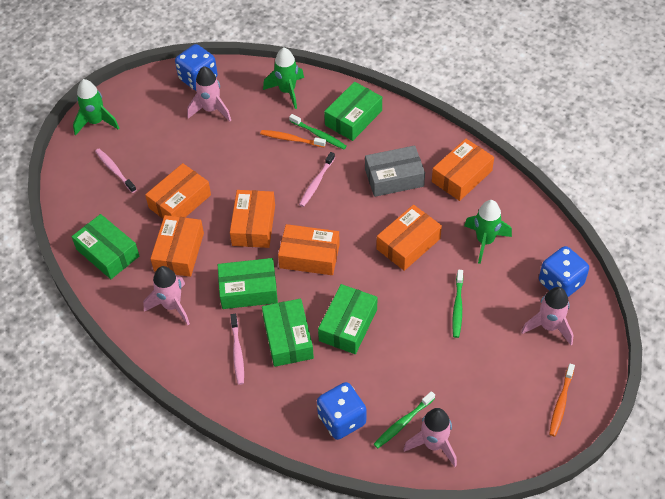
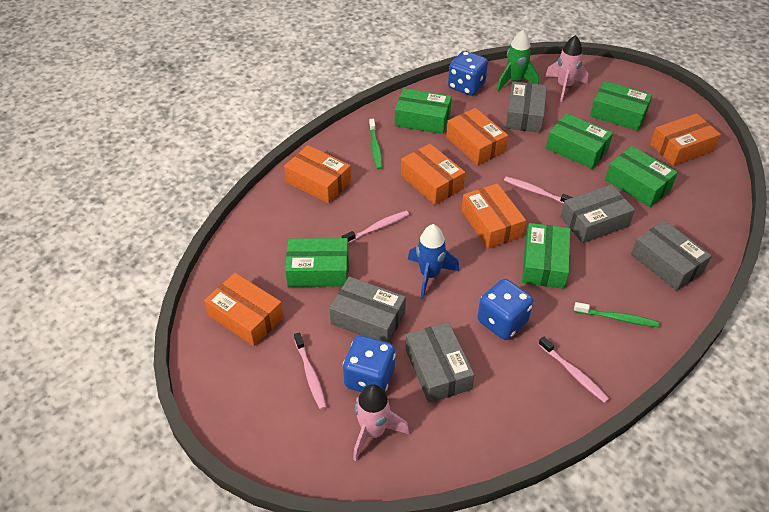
blue rocket: none = 0 -> [408,224,459,299] = 1
green box: [72,214,139,279] [218,258,278,309] [262,299,314,367] [318,284,377,354] [324,82,382,141] = 5 -> [285,238,349,287] [395,88,452,134] [522,223,570,289] [546,113,613,169] [590,81,652,131] [605,146,678,207] = 6
green rocket: [73,79,119,135] [263,48,304,109] [464,200,512,264] = 3 -> [497,30,539,91] = 1
green toothbrush: [289,114,347,149] [374,391,435,448] [452,270,463,338] = 3 -> [369,119,382,170] [574,302,660,327] = 2
grey box: [365,146,425,197] = 1 -> [329,277,406,343] [405,322,474,403] [505,81,547,133] [561,184,635,243] [631,220,712,291] = 5
orange toothbrush: [260,130,326,148] [549,364,575,436] = 2 -> none = 0
pink rocket: [143,266,190,325] [187,66,231,121] [403,408,457,467] [521,287,573,345] = 4 -> [353,384,409,461] [545,35,588,102] = 2
pink toothbrush: [95,149,136,193] [231,314,244,385] [299,152,335,207] = 3 -> [294,333,327,410] [342,211,409,243] [504,177,573,204] [538,337,609,403] = 4

